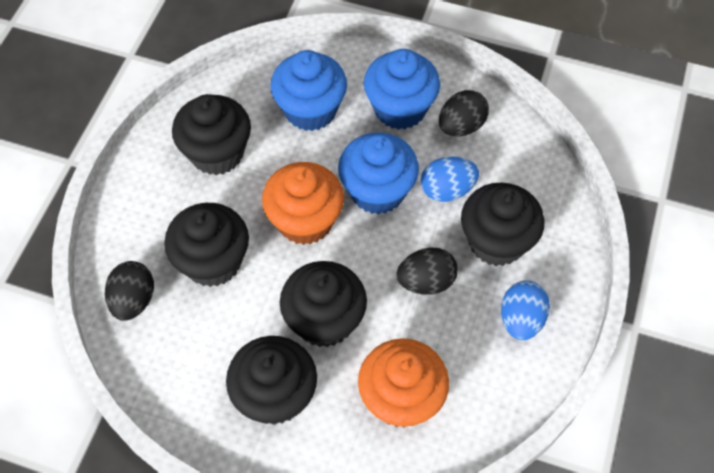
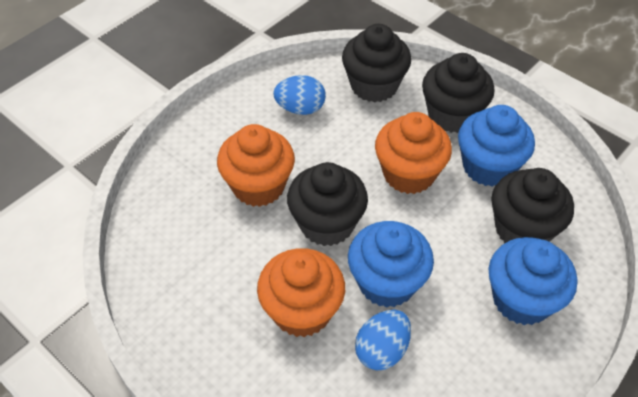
black cupcake: [164,203,249,287] [172,94,251,175] [226,336,317,425] [280,261,367,347] [461,182,544,266] = 5 -> [287,162,368,246] [342,24,411,102] [422,53,495,133] [491,168,574,244] = 4
black egg: [105,261,154,321] [396,247,458,295] [439,90,489,136] = 3 -> none = 0
orange cupcake: [262,162,344,245] [358,338,449,427] = 2 -> [217,124,295,207] [257,248,345,337] [375,112,452,194] = 3

